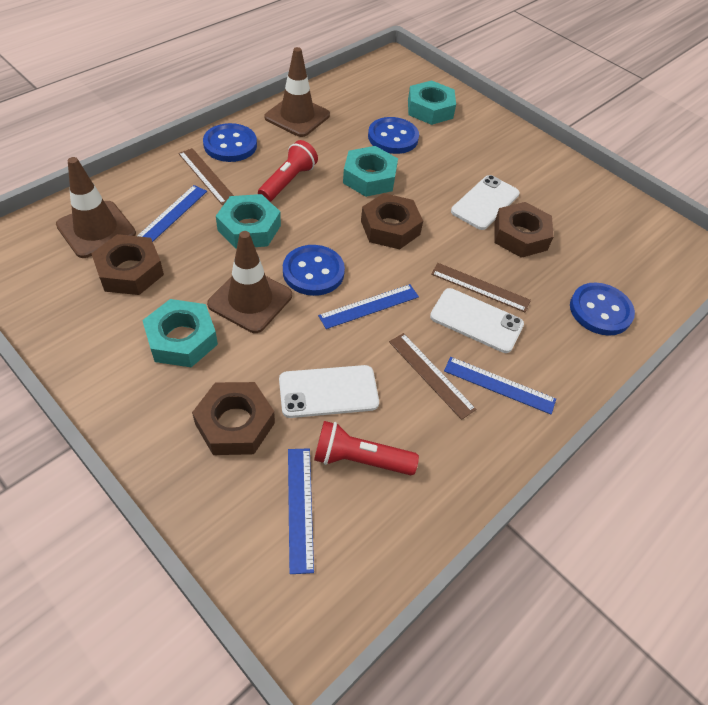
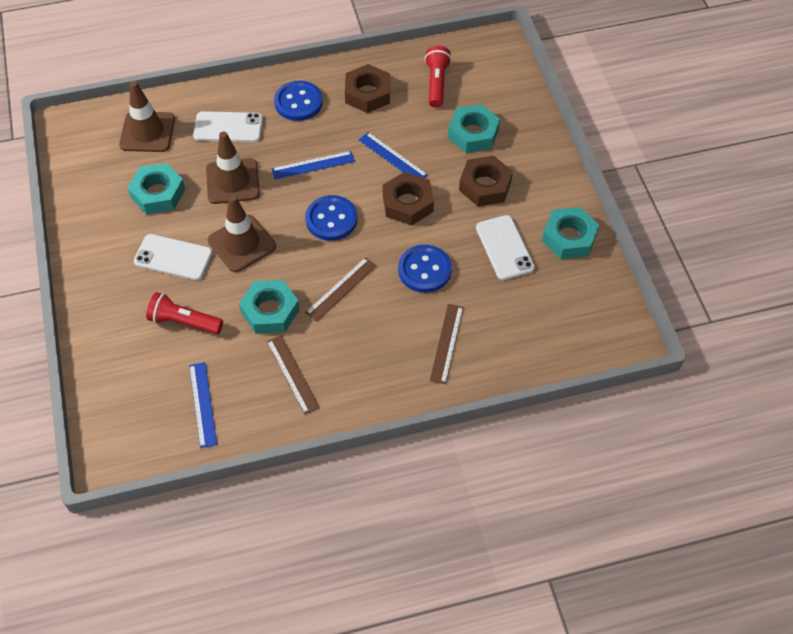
blue button: [203,123,257,162] [283,245,345,296] [368,117,419,154] [570,283,635,336] = 4 -> [274,81,323,121] [305,195,357,241] [398,245,452,293] = 3
blue ruler: [137,185,207,242] [288,448,314,574] [318,284,419,329] [444,357,556,414] = 4 -> [189,362,217,448] [272,151,355,179] [359,132,428,178] = 3
brown nut: [91,234,164,295] [192,382,275,455] [361,193,423,249] [495,202,554,258] = 4 -> [345,64,390,113] [383,172,434,225] [459,155,513,206] = 3

